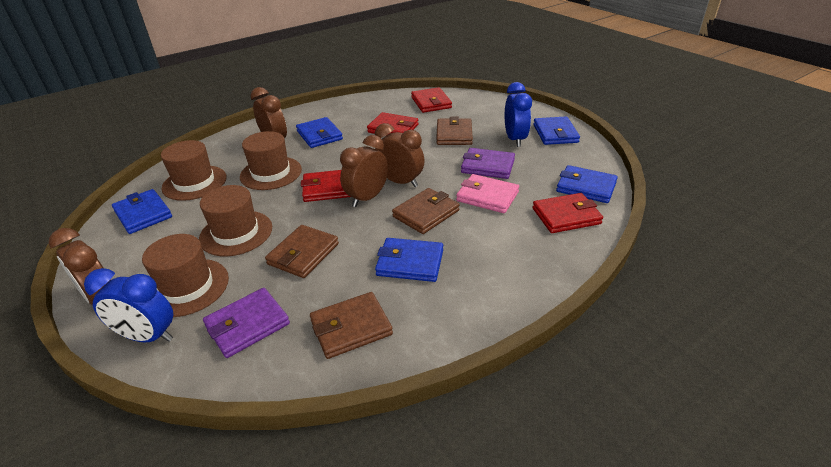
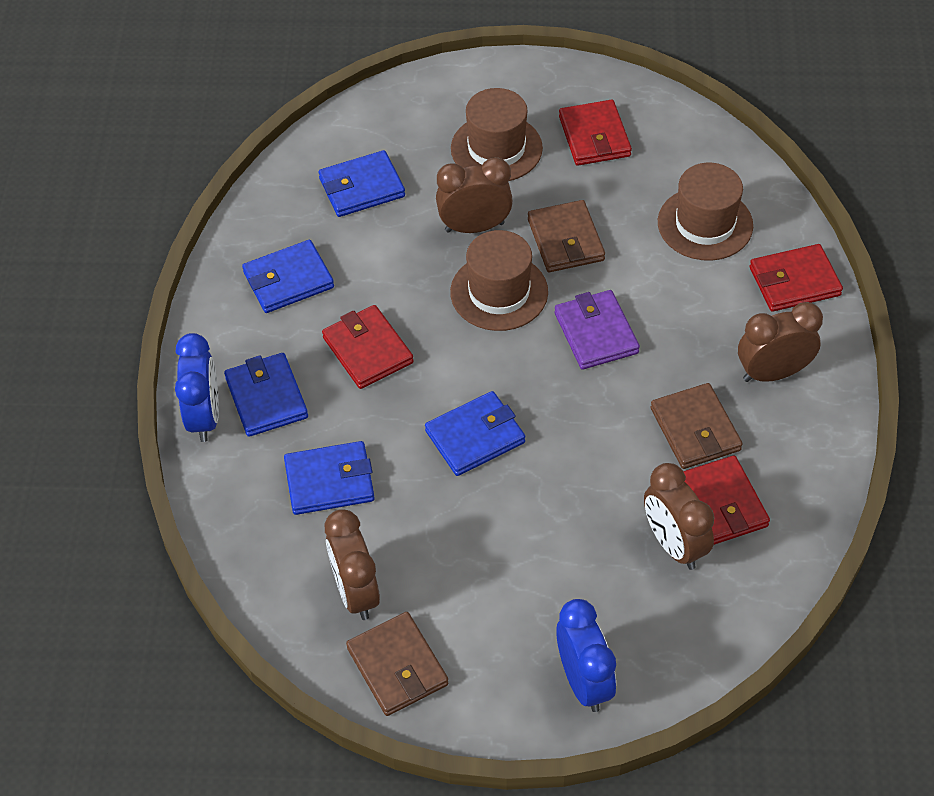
brown hat: [142,234,229,317] [161,140,227,201] [199,185,272,256] [240,131,302,190] = 4 -> [450,230,548,331] [451,88,543,181] [658,163,753,261] = 3
brown wallet: [265,225,339,278] [310,292,393,359] [392,188,460,234] [436,117,473,145] = 4 -> [346,612,448,716] [528,200,605,272] [651,383,743,469] = 3
pink wallet: [456,174,519,213] = 1 -> none = 0
purple wallet: [203,288,290,358] [461,148,515,179] = 2 -> [554,290,640,370] = 1

